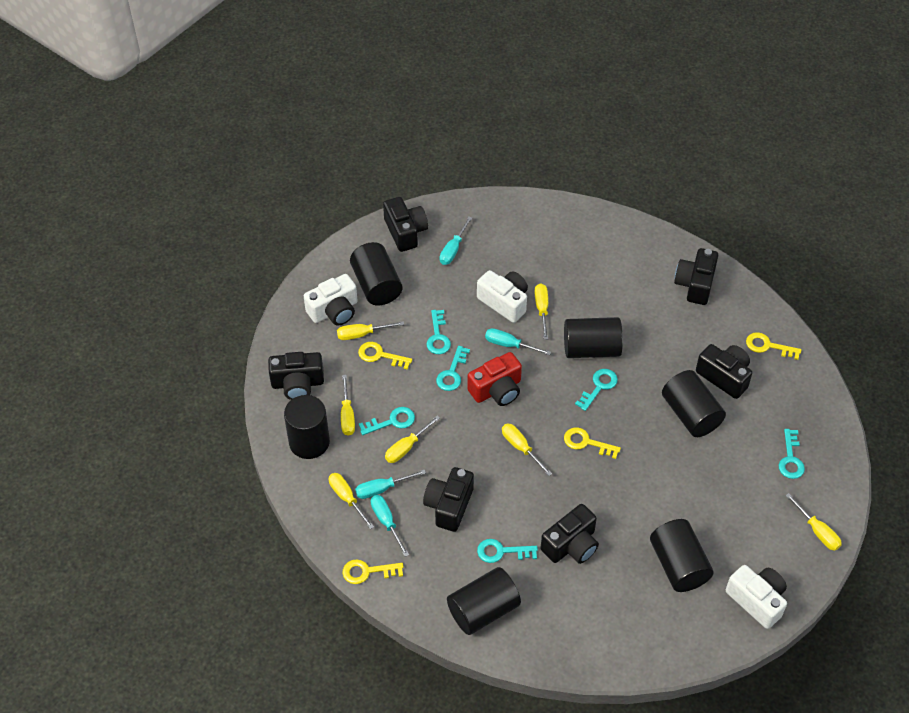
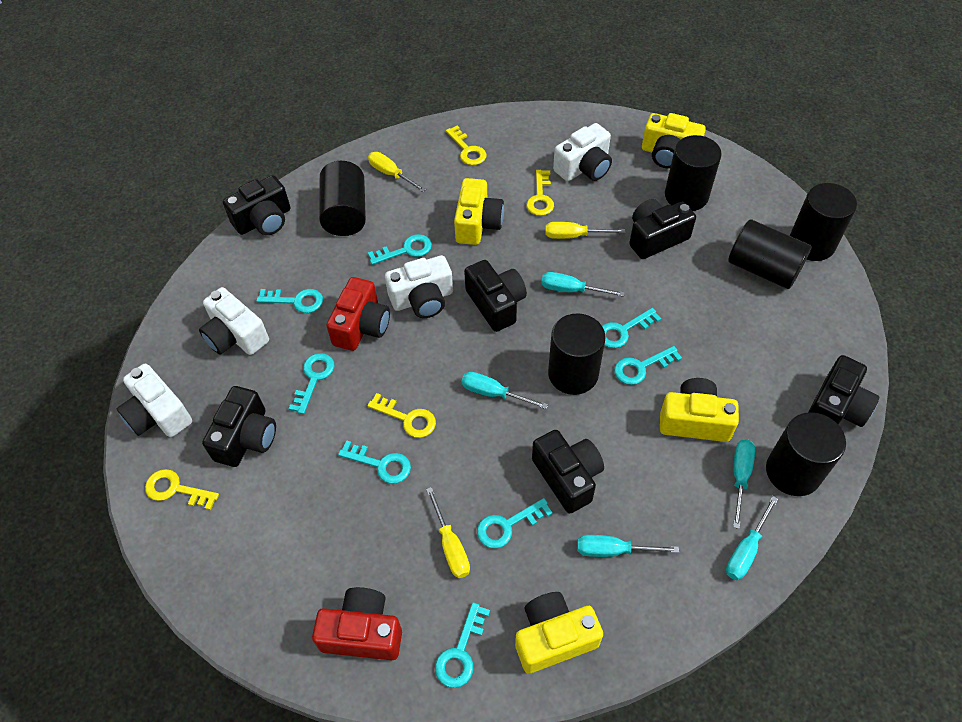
red camera: [467,352,522,406] = 1 -> [312,587,402,660] [326,277,390,351] = 2
turquoise key: [359,407,415,435] [426,310,451,354] [436,346,470,391] [477,539,538,563] [575,369,618,411] [779,429,805,479] = 6 -> [256,289,323,313] [289,353,335,414] [338,440,411,484] [368,234,432,265] [435,602,490,688] [477,498,553,549] [602,308,662,348] [614,346,682,385] = 8
turquoise screwdriver: [355,469,426,499] [371,495,409,557] [440,216,472,265] [485,328,551,355] = 4 -> [461,372,548,409] [541,272,625,297] [577,535,679,557] [726,496,778,580] [733,439,755,529] = 5
white camera: [304,274,358,325] [477,270,528,323] [726,565,787,629] = 3 -> [117,364,192,437] [199,287,269,355] [385,255,453,318] [553,123,612,181] = 4
yellow camera: none = 0 -> [454,178,504,245] [515,592,603,673] [642,113,706,168] [660,378,739,442] = 4
yellow screwdriver: [329,473,374,529] [337,321,404,340] [341,375,355,436] [385,415,440,463] [502,424,552,476] [535,283,548,340] [785,493,842,551] = 7 -> [368,152,426,192] [426,487,470,578] [545,222,625,239] = 3

